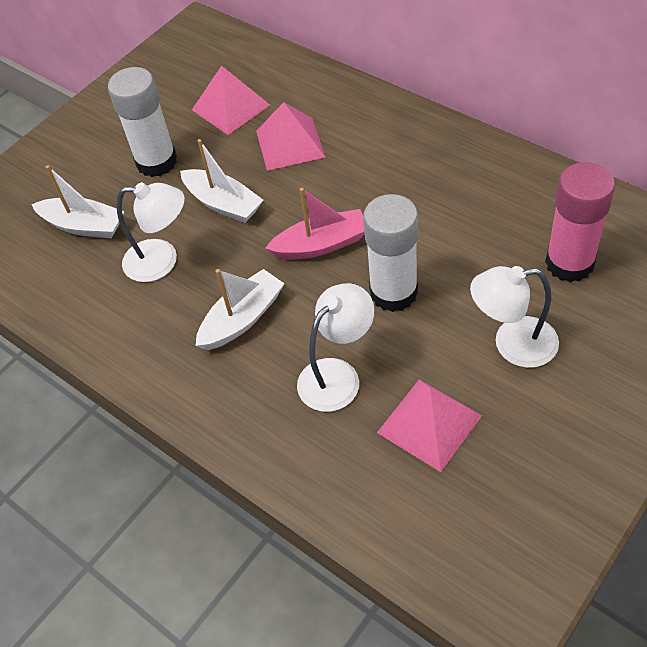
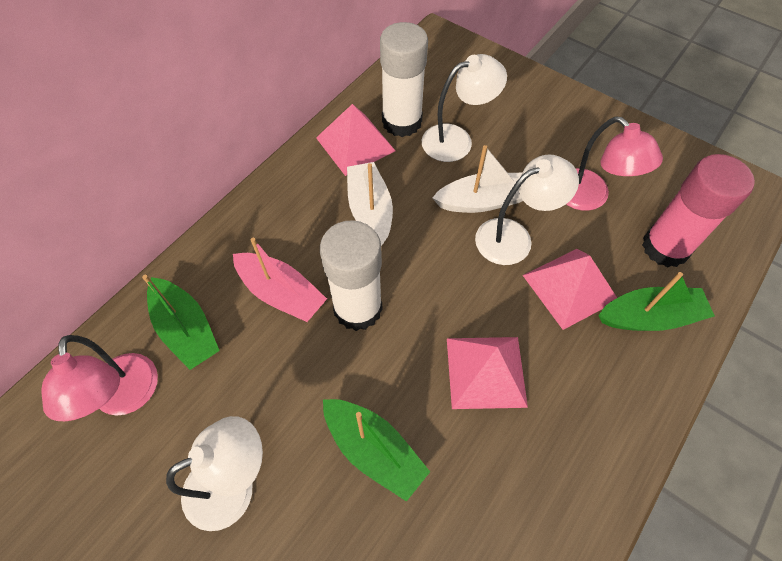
green boat: none = 0 -> [142,275,220,370] [323,399,430,502] [598,272,715,331] = 3
pink lamp: none = 0 -> [41,335,158,421] [566,117,663,211] = 2
white boat: [31,165,124,238] [180,139,263,223] [196,269,285,350] = 3 -> [347,162,393,246] [432,145,523,213] = 2

